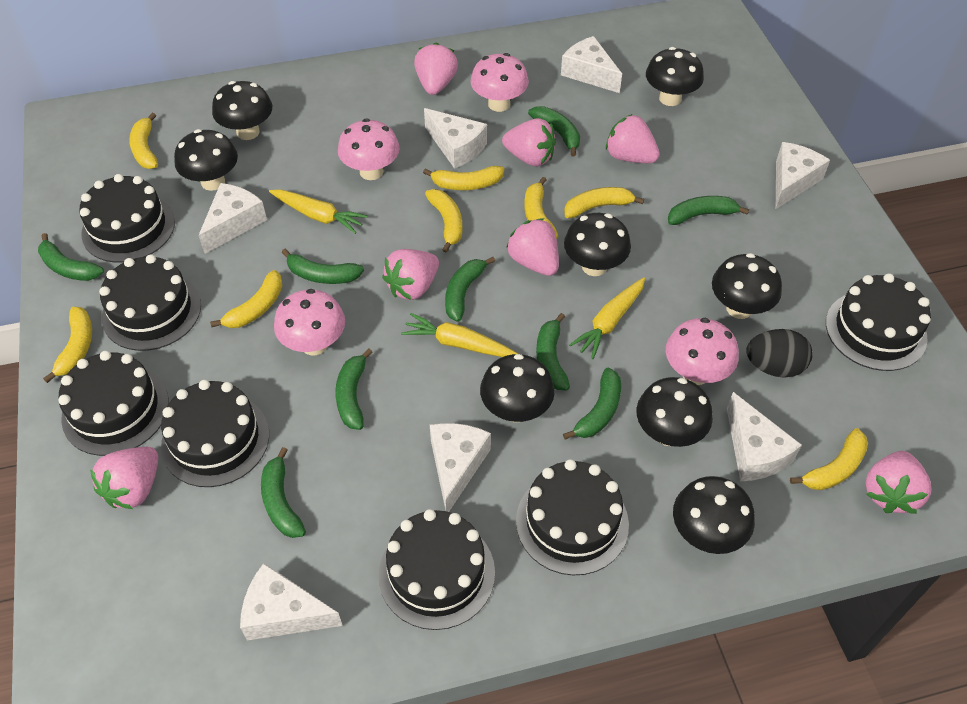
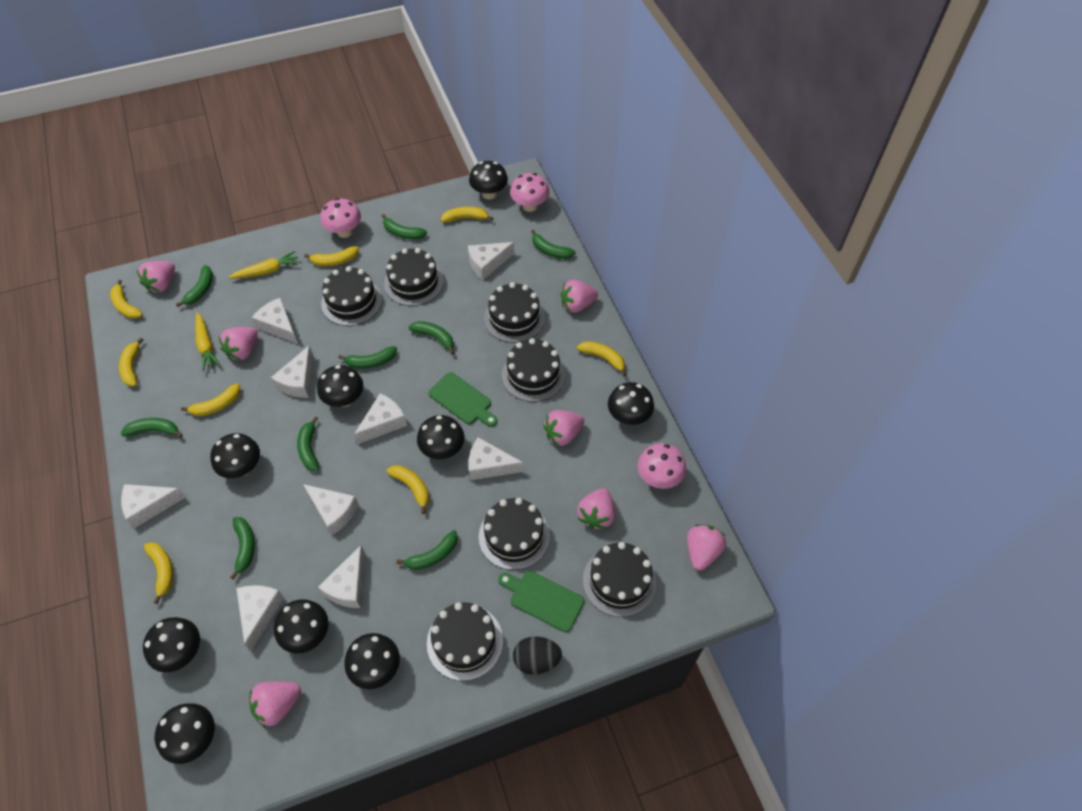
black mushroom: [174,129,238,191] [212,81,272,140] [480,354,555,422] [564,213,631,276] [637,377,713,447] [646,47,704,106] [673,476,755,554] [712,253,782,319] = 8 -> [143,617,200,672] [155,704,215,764] [210,433,260,478] [274,599,329,653] [317,365,363,407] [345,633,400,689] [417,415,464,459] [469,161,508,199] [608,382,654,425] = 9
green cutting board: none = 0 -> [428,372,497,427] [498,571,584,632] = 2
pink mushroom: [274,289,345,355] [338,118,400,180] [470,53,529,112] [666,318,739,385] = 4 -> [321,198,361,238] [510,173,549,212] [638,443,686,489] = 3
white cheese: [198,183,267,254] [240,563,343,641] [424,108,487,169] [430,423,491,512] [561,36,622,93] [727,392,802,482] [776,142,830,209] = 7 -> [121,484,186,528] [236,585,284,651] [251,298,298,344] [271,346,314,398] [303,484,359,535] [318,545,365,608] [354,393,407,444] [468,242,515,280] [468,437,524,480] = 9
yellow carrot: [269,190,368,234] [401,313,518,357] [569,277,645,359] = 3 -> [196,312,221,371] [228,251,300,279] = 2

